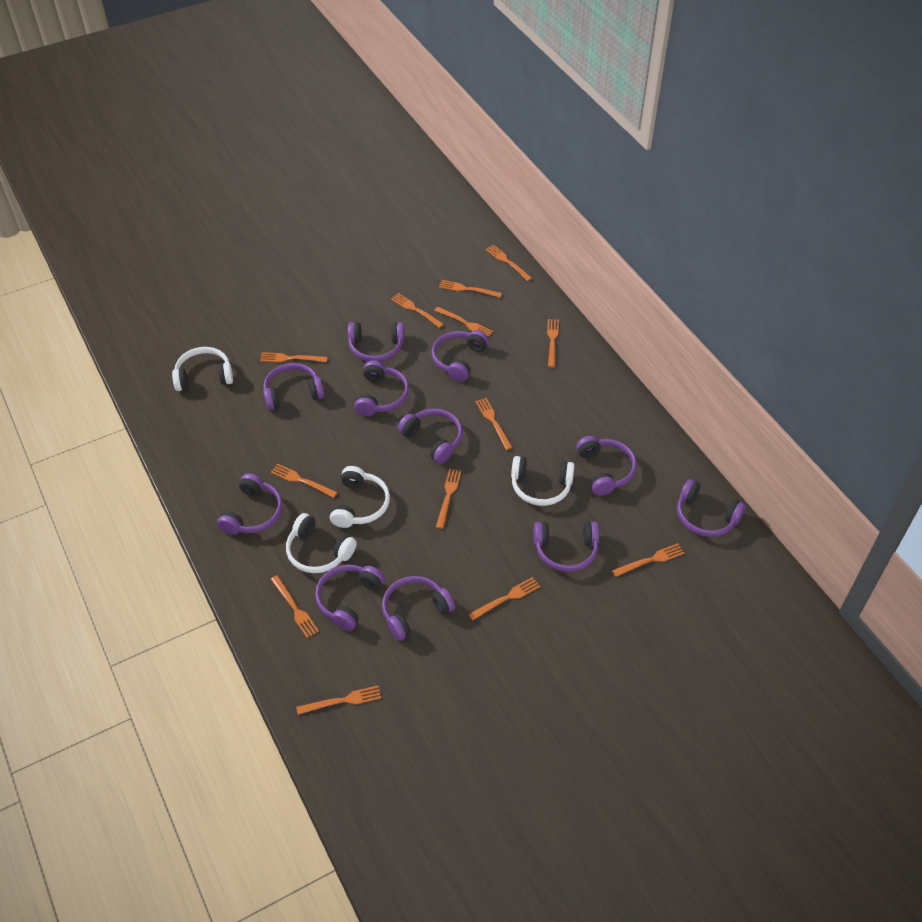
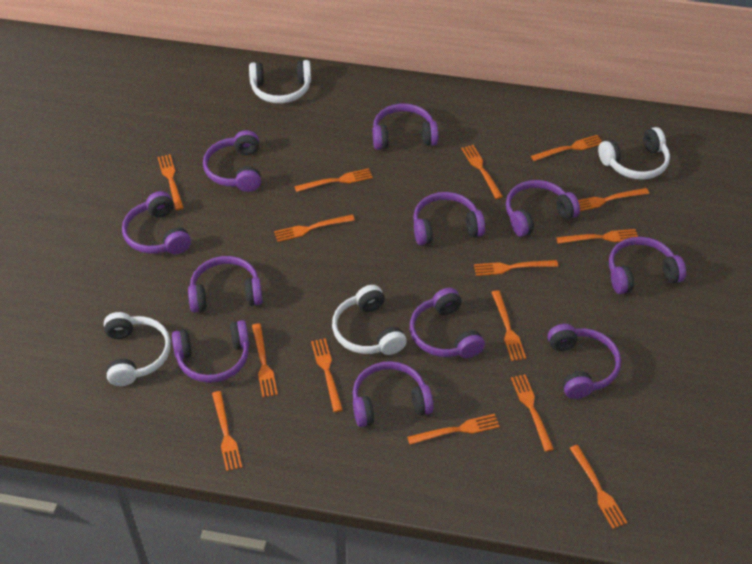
orange fork: [260,352,328,362] [271,464,338,498] [271,575,319,638] [296,686,381,715] [391,293,444,328] [434,307,493,336] [436,469,461,529] [439,280,502,298] [468,577,540,621] [475,398,513,450] [486,245,532,281] [547,319,559,368] [612,543,685,577] = 13 -> [158,154,184,210] [212,391,242,471] [252,324,278,398] [274,215,355,242] [294,168,373,192] [311,338,343,412] [407,414,500,445] [461,145,503,199] [474,260,558,276] [491,290,526,361] [511,374,554,452] [531,135,602,161] [556,229,638,244] [570,445,628,529] [578,188,649,211] = 15

